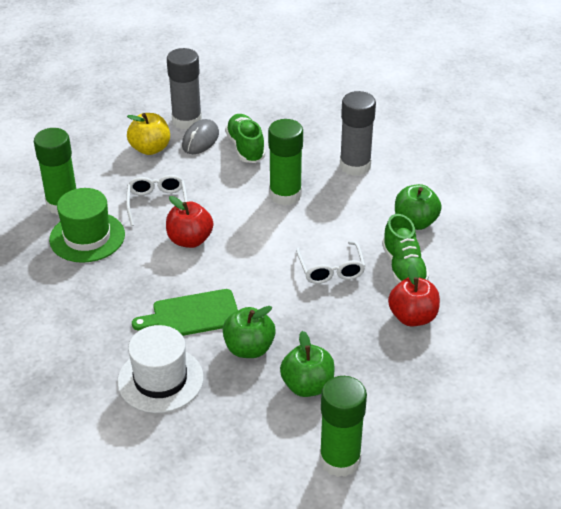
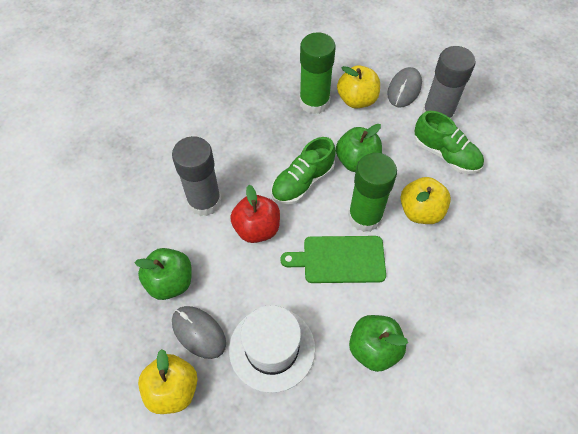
green glue stick: [34,128,76,215] [268,119,303,205] [320,376,367,477] = 3 -> [299,32,336,114] [348,153,397,232] = 2
green hat: [49,188,125,263] = 1 -> none = 0
grey mouse: [182,119,219,154] = 1 -> [172,306,226,359] [387,67,422,108] = 2
red apple: [166,196,213,248] [388,264,440,326] = 2 -> [230,185,280,243] = 1
white glasses: [126,175,188,226] [296,241,365,284] = 2 -> none = 0
yellow apple: [127,113,170,155] = 1 -> [138,349,198,414] [337,65,380,108] [401,177,451,224] = 3

